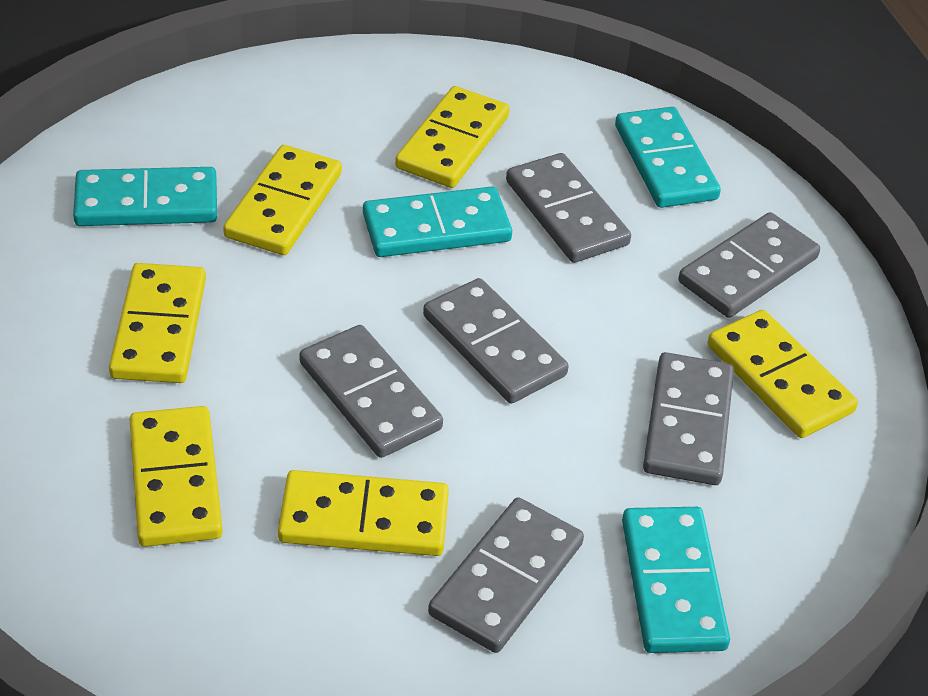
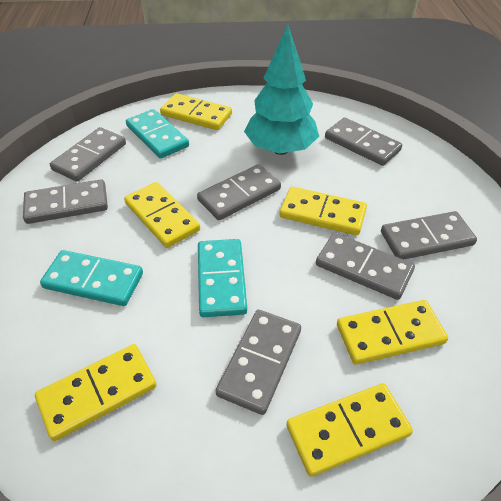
grey domino: [299,325,443,458] [423,278,568,404] [428,497,584,653] [506,153,631,263] [643,352,734,485] [678,212,820,318] = 6 -> [23,179,108,224] [50,127,126,182] [197,164,281,220] [216,310,301,415] [316,233,415,300] [325,118,402,166] [381,211,477,260] = 7
turquoise domino: [73,167,217,226] [363,187,512,257] [615,107,721,208] [622,507,730,653] = 4 -> [40,250,143,306] [126,109,189,159] [198,239,247,317] = 3
turquoise tree: none = 0 -> [244,25,319,155] = 1

